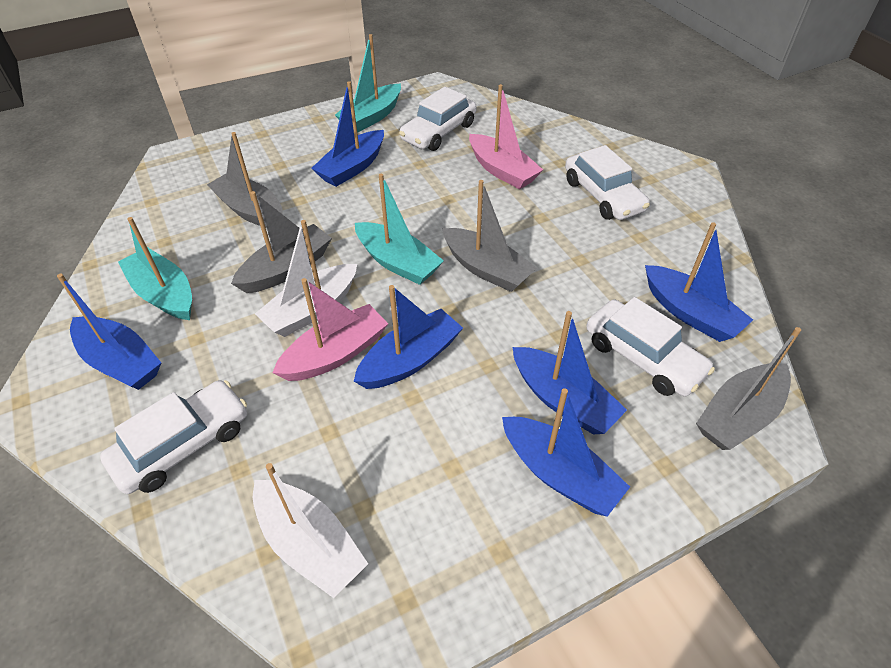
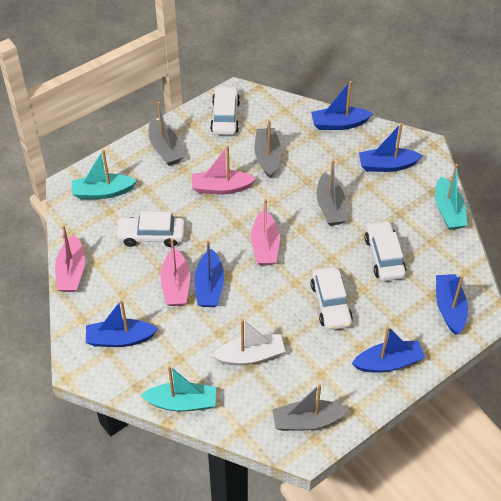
pink boat: [272,278,388,381] [469,84,543,189] = 2 -> [55,225,85,292] [160,239,190,306] [192,146,256,194] [251,199,280,265] = 4
white boat: [253,463,368,598] [255,220,357,337] = 2 -> [212,319,285,365] = 1

